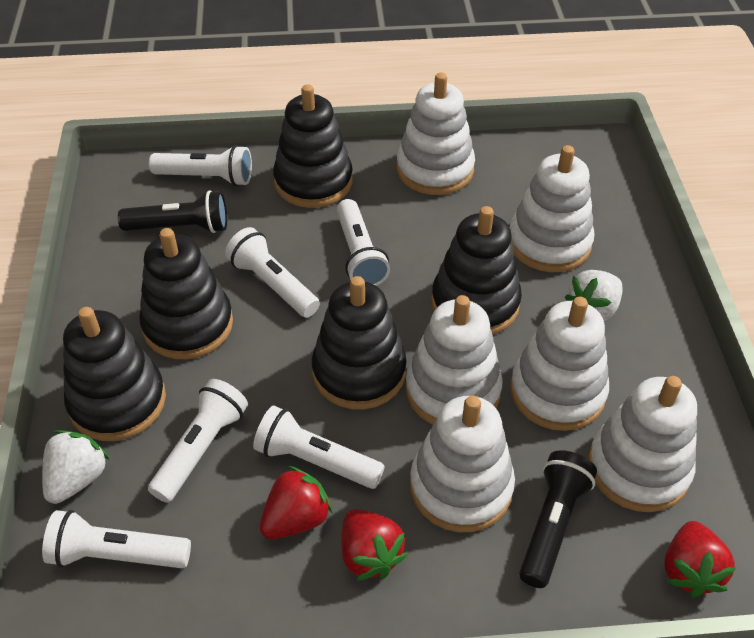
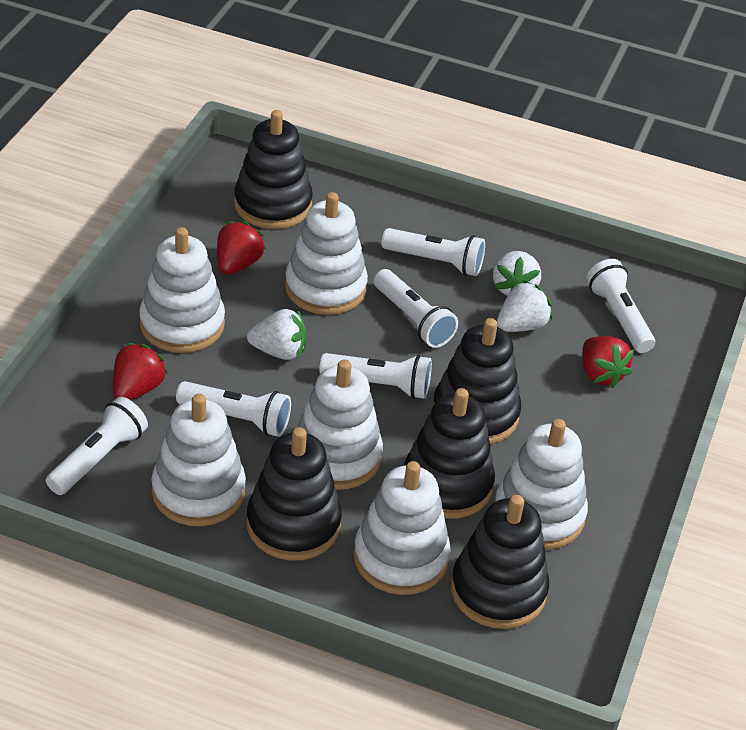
black flashlight: [118,190,227,233] [519,450,597,588] = 2 -> none = 0
white strawberry: [42,430,110,504] [565,270,622,321] = 2 -> [247,309,307,360] [493,251,541,296] [497,280,552,332] = 3

